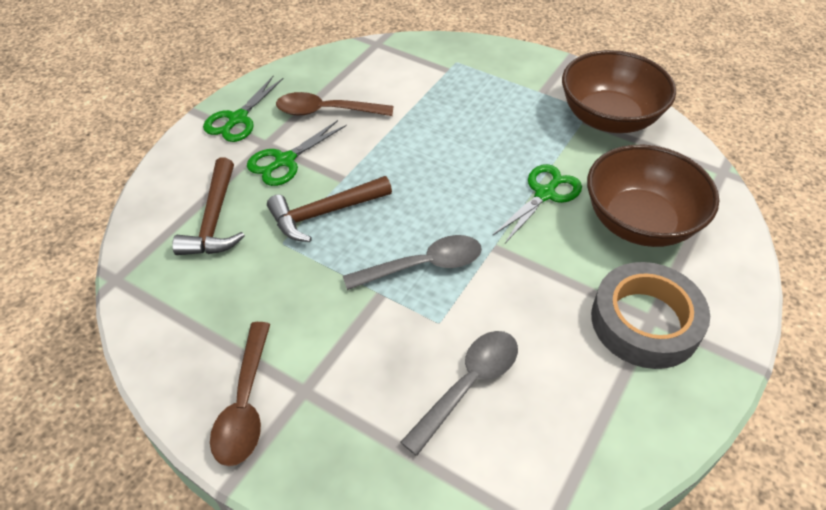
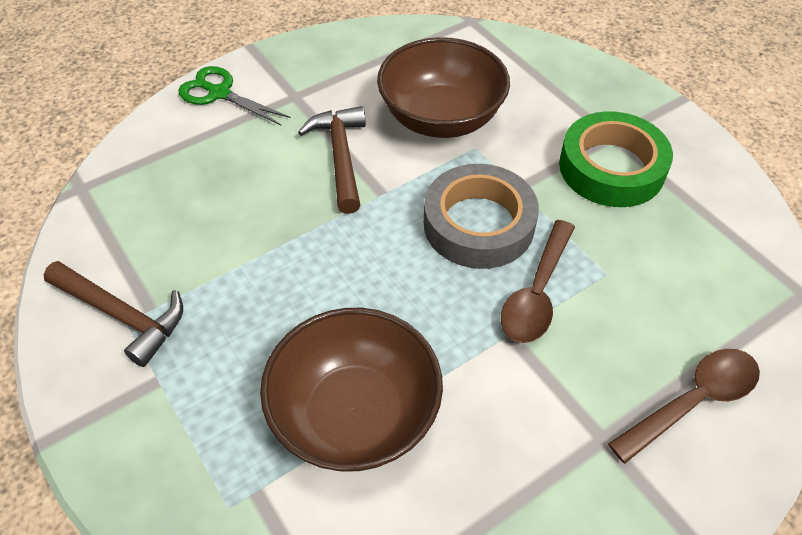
green scissors: [203,76,283,142] [247,120,347,186] [492,164,582,243] = 3 -> [178,66,291,125] = 1
green tape: none = 0 -> [559,111,673,207] = 1
grey spoon: [343,235,482,290] [401,331,518,456] = 2 -> none = 0

